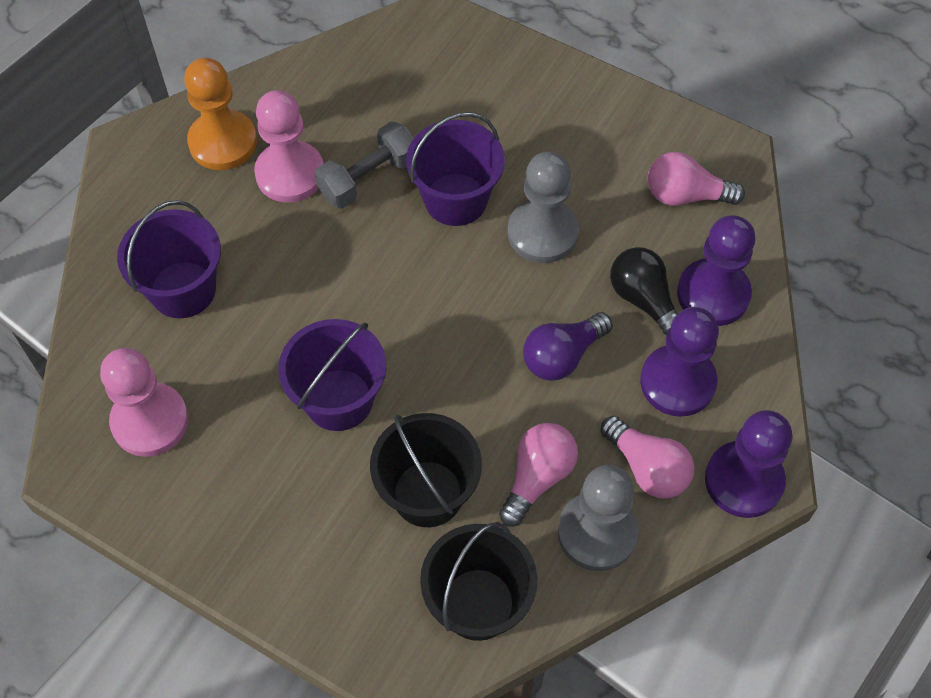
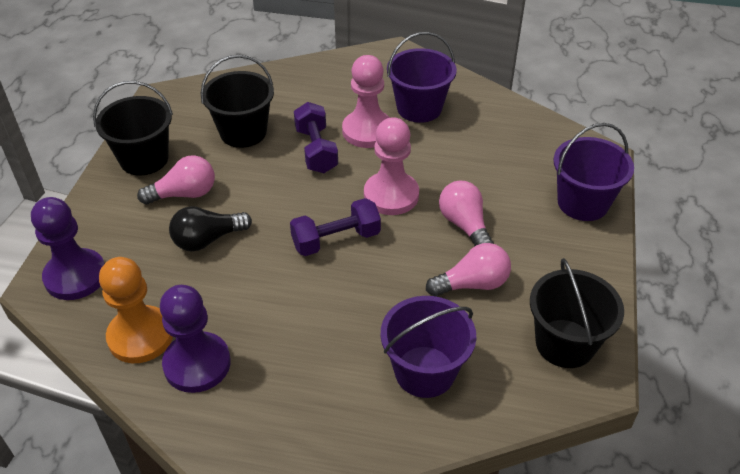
black bucket: [370,413,482,527] [420,522,537,641] = 2 -> [93,81,173,175] [201,55,274,148] [530,258,624,368] = 3
grey dumbbell: [315,122,414,209] = 1 -> none = 0
grey pawn: [508,152,579,263] [558,465,639,571] = 2 -> none = 0
purple dumbbell: none = 0 -> [290,198,381,256] [294,102,338,173] = 2
purple light bulb: [523,312,613,381] = 1 -> none = 0
purple pawn: [640,307,719,417] [677,215,756,326] [705,410,792,518] = 3 -> [31,197,105,300] [160,285,231,393] = 2

